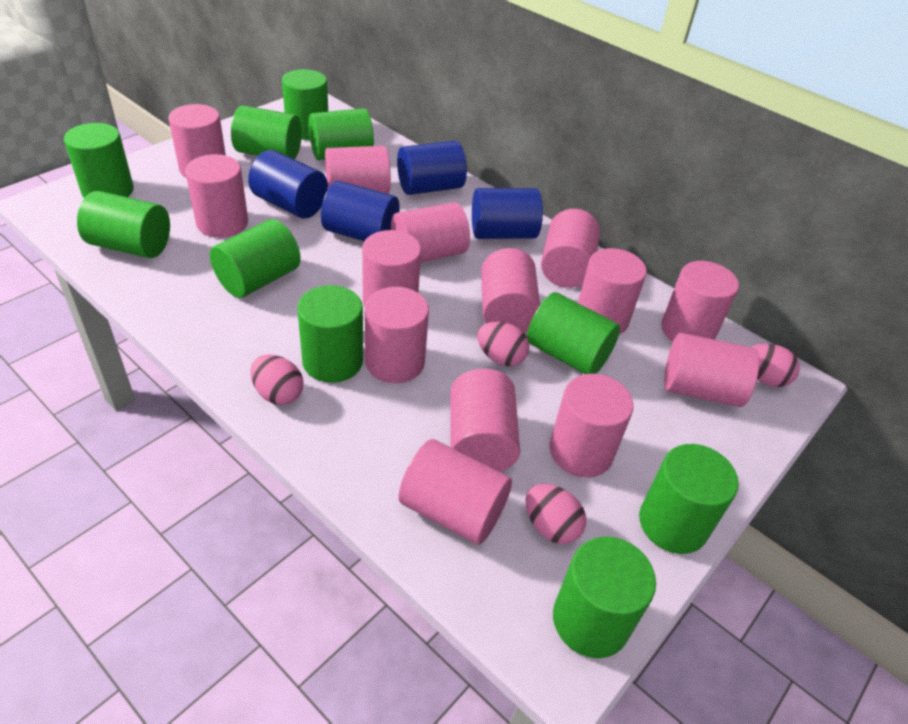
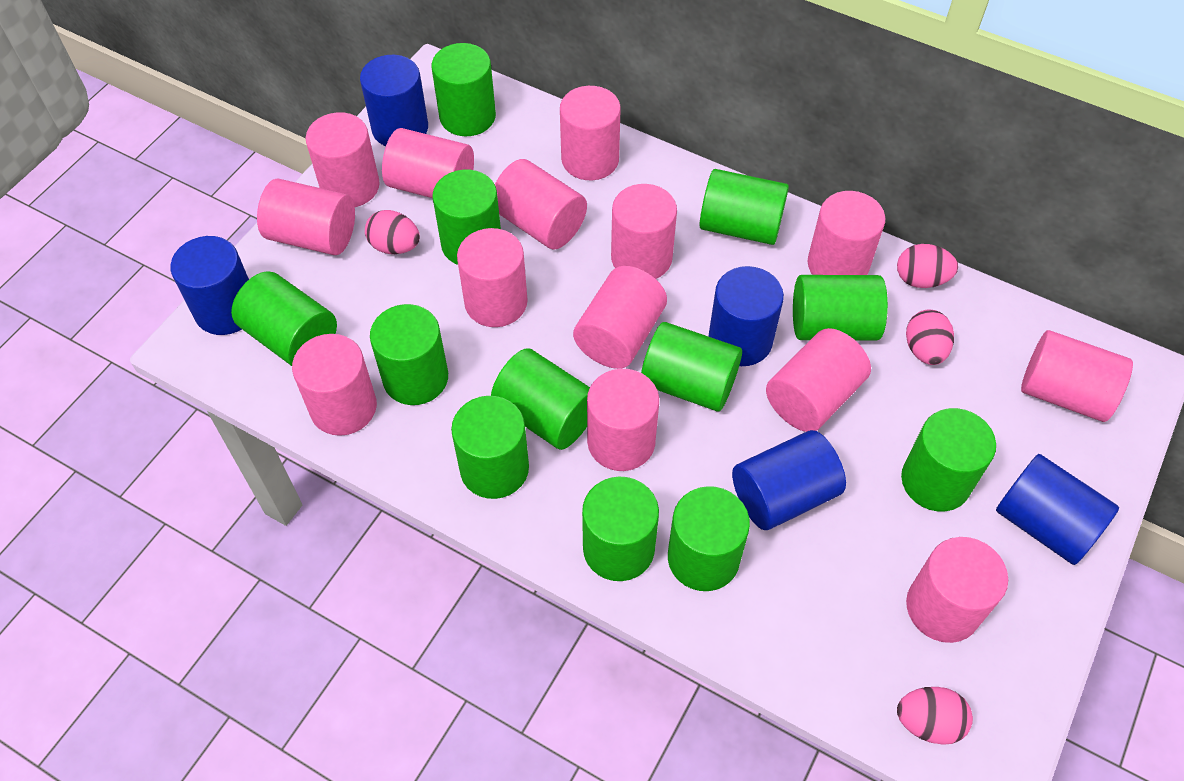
blue cylinder: [248,150,328,218] [321,181,400,241] [397,141,467,195] [472,188,543,239] = 4 -> [170,236,249,335] [360,55,428,146] [709,266,784,366] [732,430,846,530] [996,454,1119,565] = 5
green cylinder: [64,123,134,198] [77,191,170,258] [210,219,301,298] [231,105,302,159] [282,69,328,140] [297,285,363,383] [308,108,374,160] [527,292,620,374] [553,536,656,658] [639,444,739,554] = 10 -> [231,271,337,366] [370,304,448,405] [432,43,496,136] [432,170,501,265] [451,396,529,499] [491,348,590,450] [582,477,659,581] [641,322,742,412] [668,486,750,591] [699,169,789,245] [793,275,888,341] [901,408,996,511] = 12

